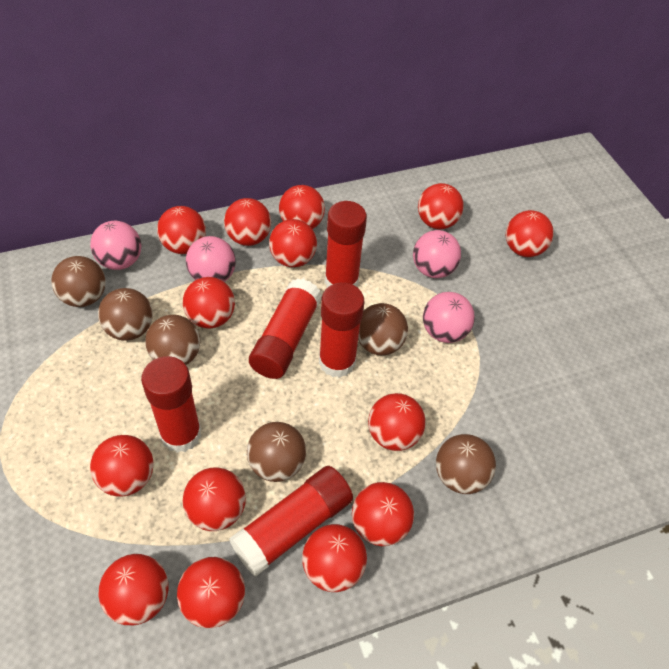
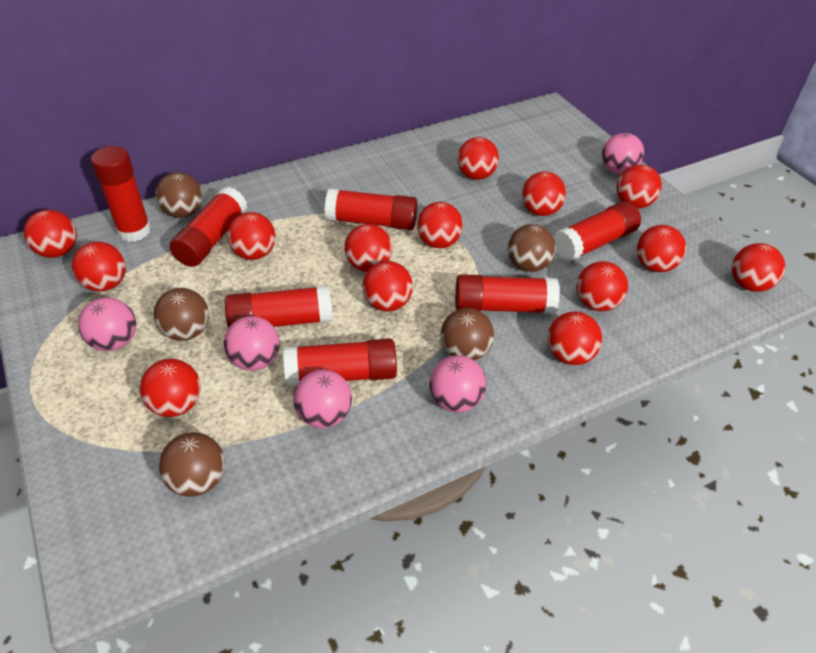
brown ball: [51,256,106,307] [98,288,153,341] [145,315,200,365] [247,422,306,482] [358,303,408,355] [436,434,496,494] = 6 -> [154,288,209,341] [156,172,202,218] [159,432,225,497] [440,308,494,360] [508,224,556,272] = 5
pink ball: [90,221,141,270] [186,236,236,282] [413,230,461,278] [423,292,475,343] = 4 -> [78,297,136,351] [224,316,280,371] [293,370,352,428] [429,355,487,413] [602,133,644,175] = 5
red glue stick: [141,356,201,453] [229,466,353,576] [249,278,322,379] [319,282,364,378] [325,201,367,288] = 5 -> [91,146,151,242] [170,187,247,267] [225,285,333,328] [283,339,397,387] [325,188,417,230] [455,274,560,314] [553,201,641,262] = 7

